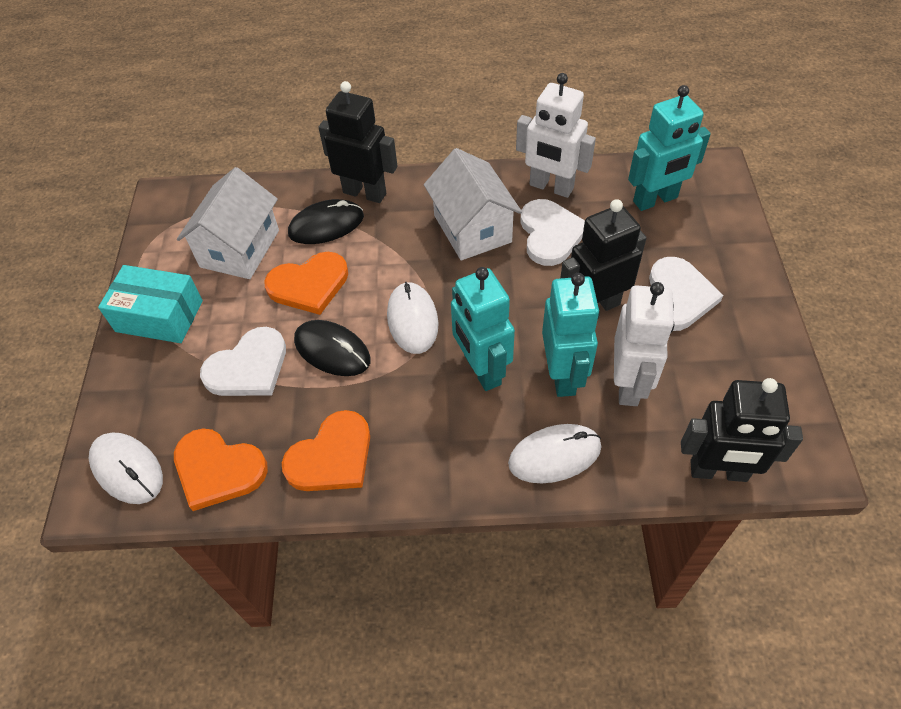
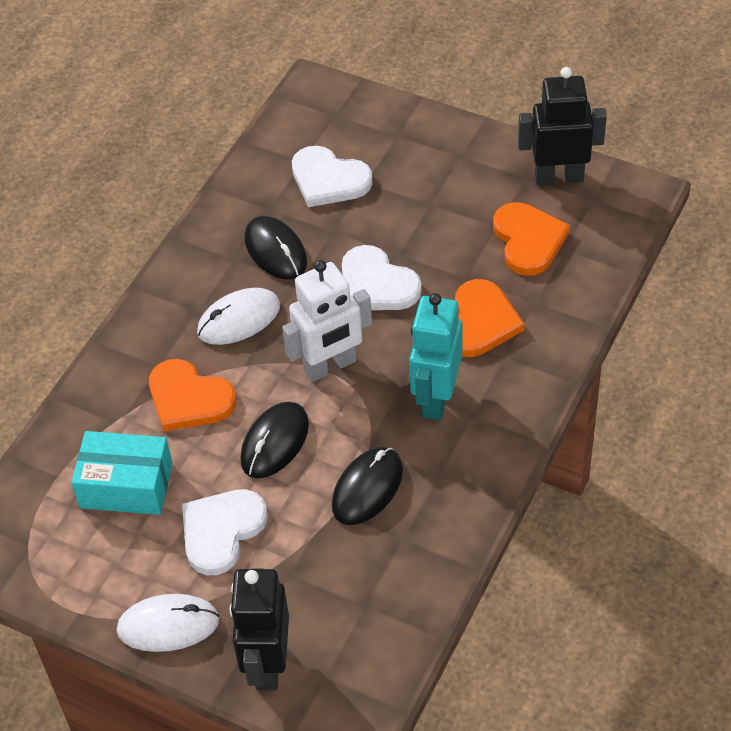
black mouse: [288,199,364,244] [294,320,370,376] = 2 -> [240,402,309,478] [244,216,307,279] [332,447,403,525] = 3
black robot: [318,81,397,203] [560,199,646,311] [681,378,803,482] = 3 -> [230,569,289,690] [518,67,607,185] = 2
turquoise robot: [451,267,515,391] [542,273,600,397] [628,85,711,211] = 3 -> [409,293,462,420] = 1
white house: [177,167,279,279] [424,148,522,260] = 2 -> none = 0
white mouse: [89,433,163,504] [387,282,439,354] [508,424,602,483] = 3 -> [116,594,219,652] [197,288,280,345] = 2
white robot: [516,73,596,198] [614,282,675,406] = 2 -> [282,260,372,382] = 1

